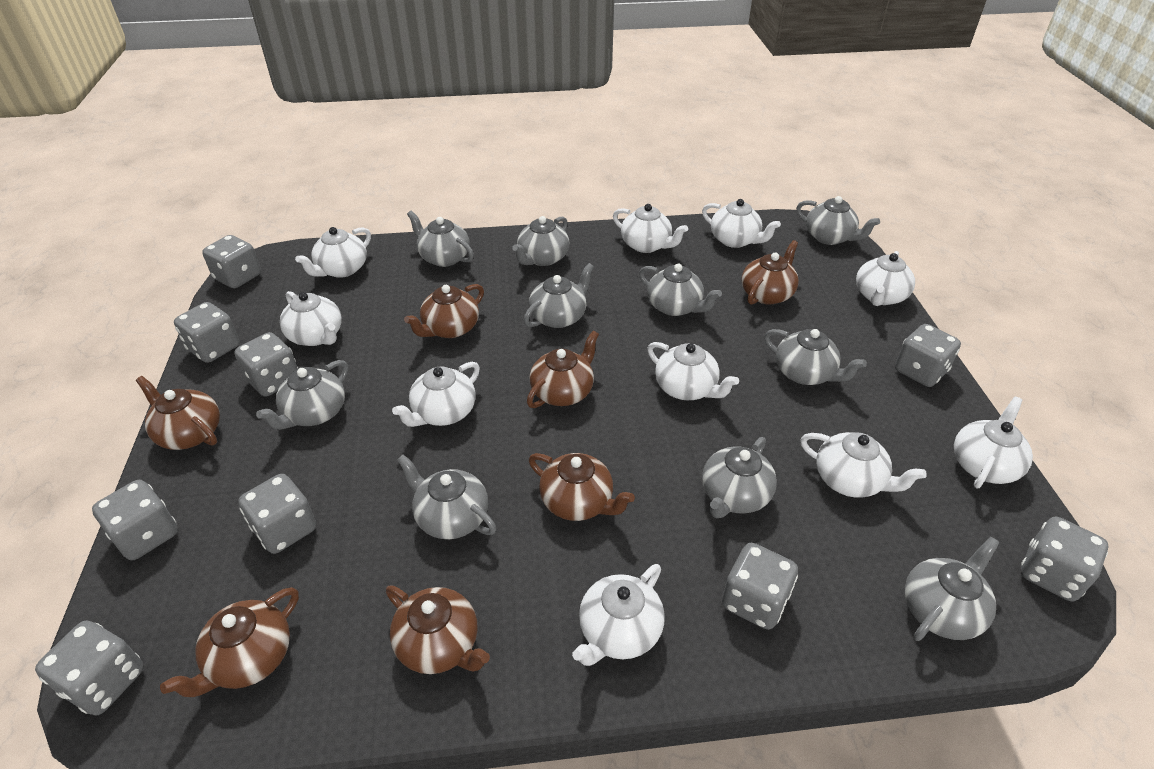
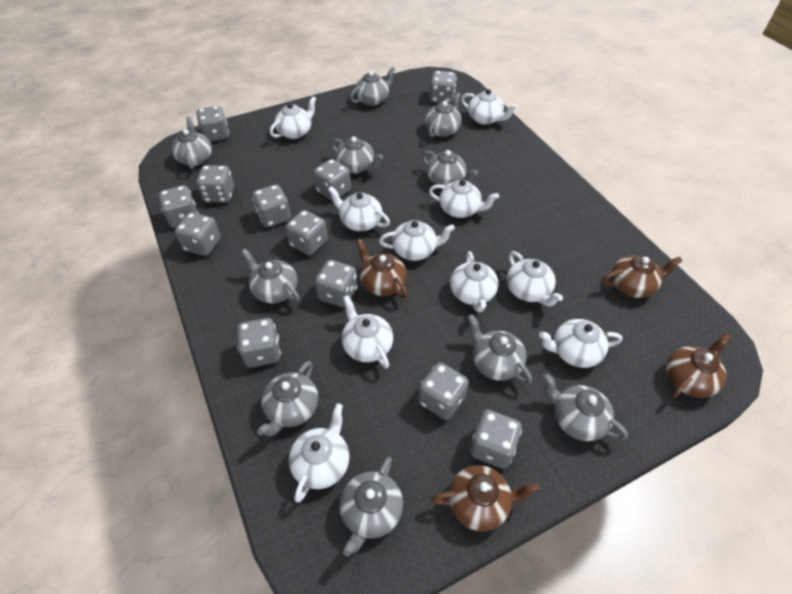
brown teapot: [136,376,220,450] [160,587,299,697] [386,586,490,674] [404,284,484,338] [527,331,599,408] [529,453,635,521] [742,240,799,305] = 7 -> [356,239,408,298] [431,465,540,531] [602,255,682,298] [666,333,731,398] = 4
grey dice: [35,620,144,716] [92,480,178,560] [174,302,240,363] [202,235,261,288] [234,332,298,397] [238,474,316,554] [722,543,798,630] [895,324,961,387] [1021,517,1108,602] = 9 -> [159,185,199,228] [175,212,221,256] [196,165,234,203] [197,106,229,142] [237,318,281,368] [252,184,291,227] [285,210,328,256] [313,159,351,201] [315,260,358,307] [418,362,469,420] [430,71,457,104] [470,410,522,469] = 12

